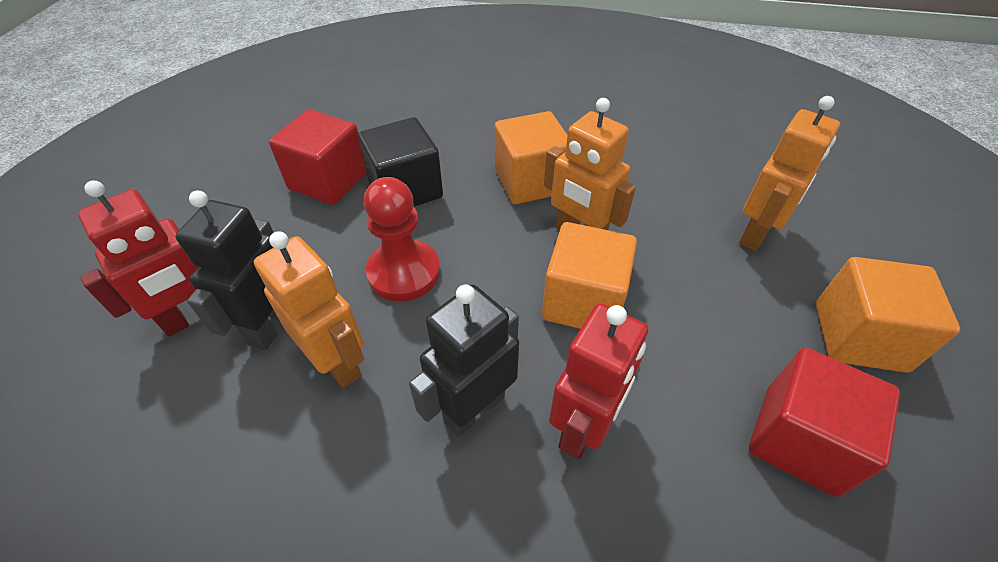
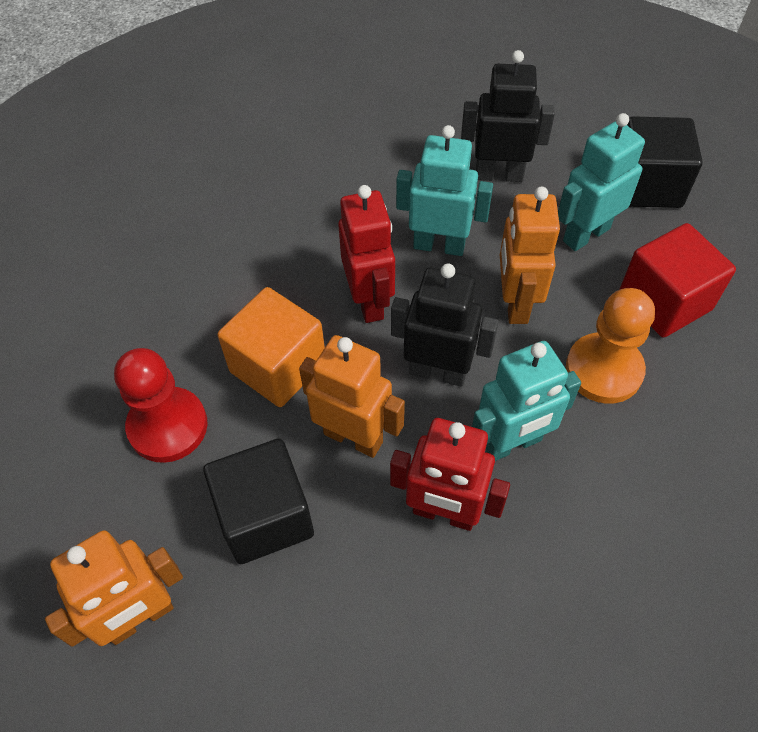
black cube: [358,117,443,207] = 1 -> [203,438,314,564] [627,116,703,208] = 2
orange cube: [495,111,567,204] [542,222,637,329] [816,257,960,373] = 3 -> [217,287,325,407] = 1
orange pawn: none = 0 -> [566,288,655,404] = 1
red cube: [269,109,367,205] [749,348,900,497] = 2 -> [619,223,736,337] = 1
turquoise robot: none = 0 -> [396,125,493,256] [472,341,581,461] [558,113,645,251] = 3

